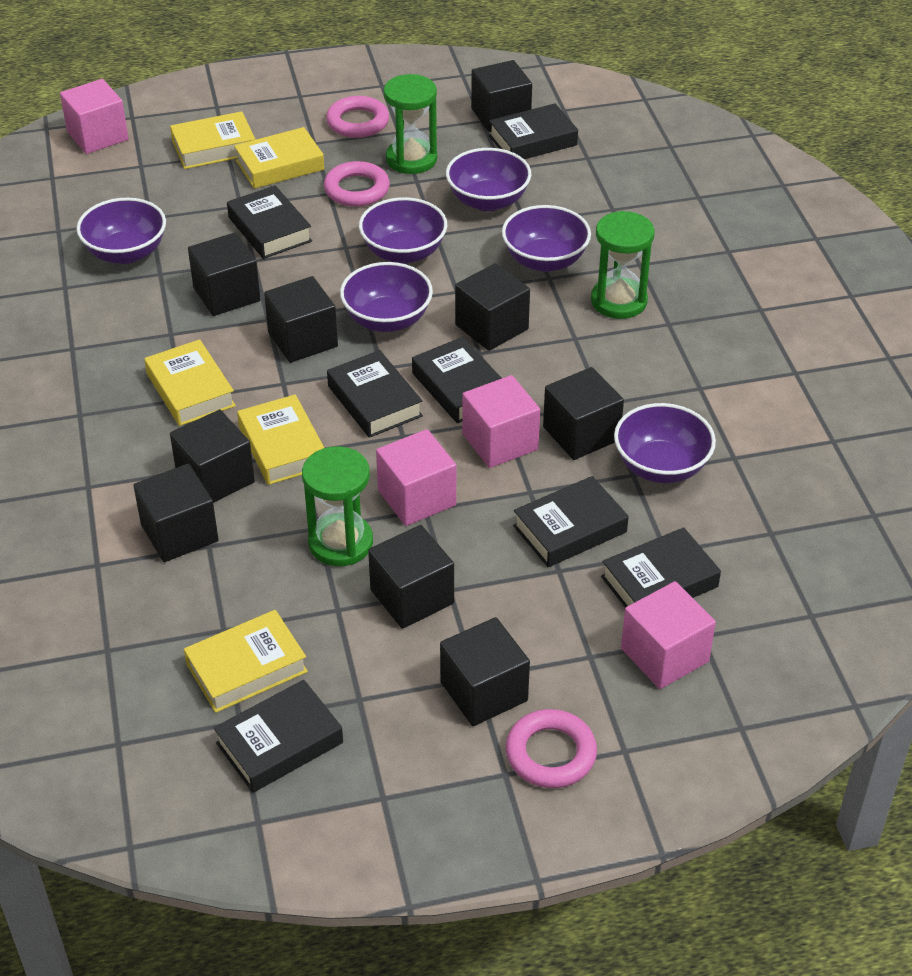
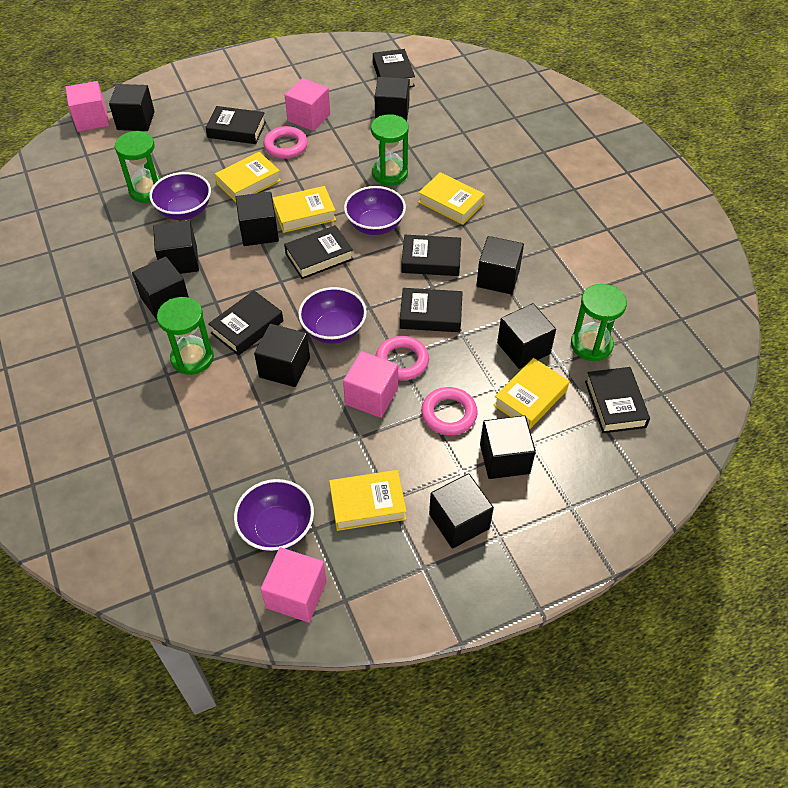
black cube: [133,464,219,562] [170,410,255,503] [188,232,260,316] [264,276,338,363] [368,525,454,629] [440,617,530,726] [455,263,530,351] [471,60,532,132] [543,367,624,460] = 9 -> [109,84,155,131] [132,257,189,320] [153,220,199,274] [236,192,279,246] [254,324,310,387] [375,77,410,121] [429,473,494,549] [476,236,524,294] [480,416,536,479] [497,303,556,369] = 10
green hourglass: [302,446,373,566] [384,74,437,174] [591,211,655,319] = 3 -> [115,131,161,203] [157,297,214,375] [371,114,409,185] [571,284,627,361] = 4
purple bowl: [76,198,166,264] [340,262,433,332] [359,197,447,264] [446,148,531,211] [502,205,591,272] [614,403,716,483] = 6 -> [150,172,211,220] [234,479,314,552] [298,287,367,344] [344,186,406,235] = 4

